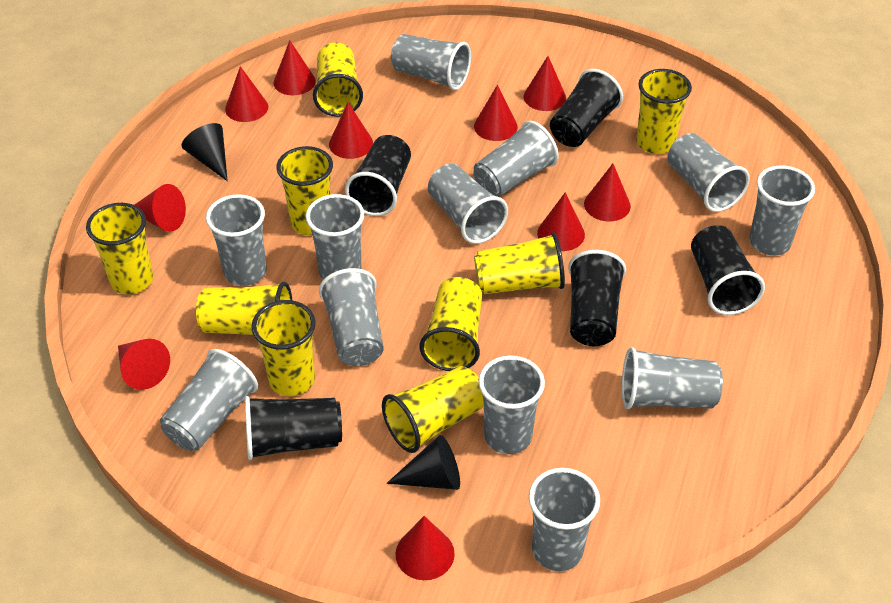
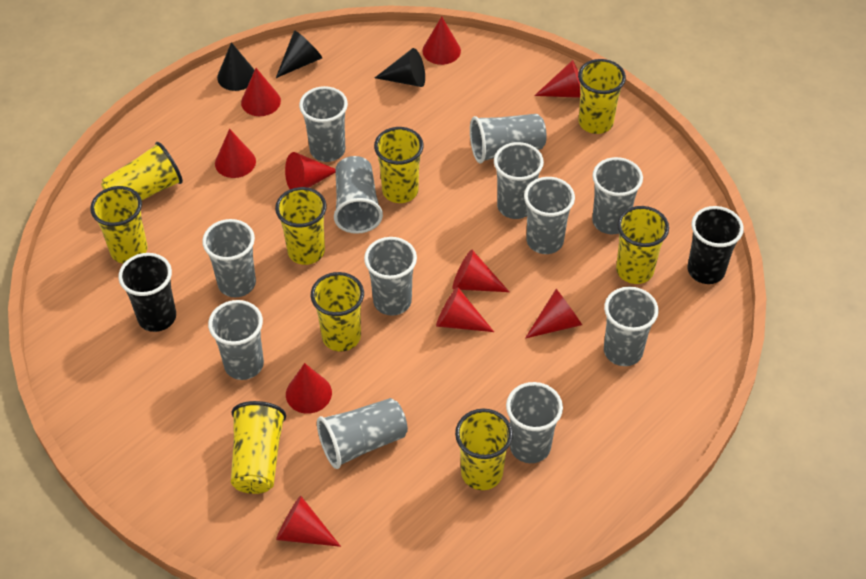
black cone: [182,123,228,181] [386,435,460,490] = 2 -> [217,42,255,91] [276,30,322,78] [375,48,425,87] = 3
black cup: [245,396,342,460] [345,135,411,216] [550,69,623,147] [568,250,626,346] [691,225,765,315] = 5 -> [118,253,176,332] [688,206,744,284] = 2

